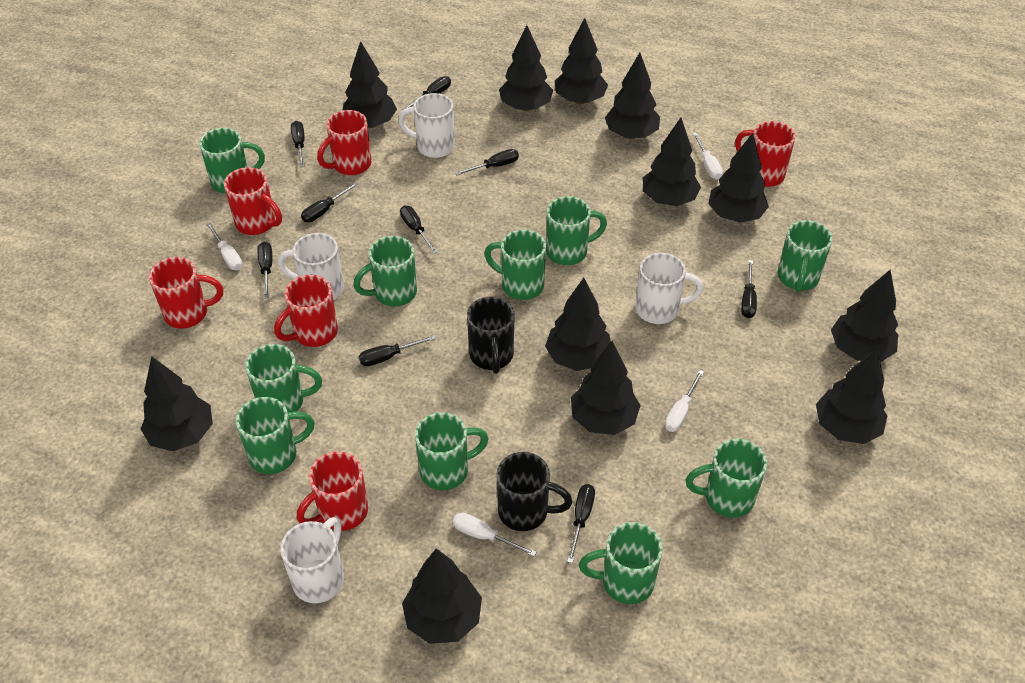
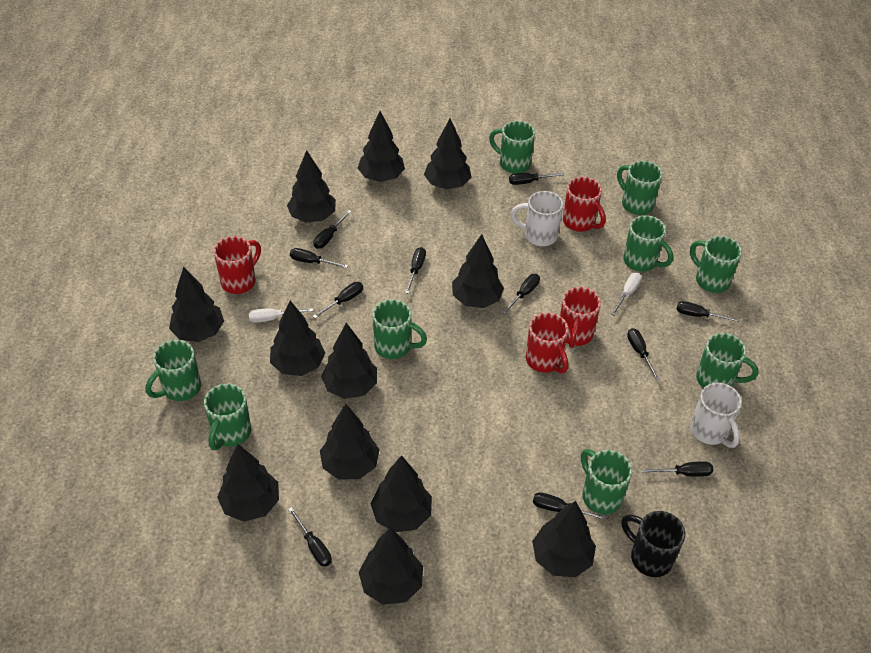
black mug: [467,297,514,374] [496,452,573,531] = 2 -> [622,511,685,577] = 1
black screwdriver: [257,242,272,298] [291,121,304,167] [301,182,358,222] [359,335,436,366] [400,205,437,254] [403,76,451,109] [455,149,519,175] [567,484,595,563] [741,260,757,318] = 9 -> [288,507,332,567] [290,248,348,268] [313,282,363,318] [314,210,351,249] [405,247,426,294] [502,274,540,314] [509,173,564,185] [533,492,605,520] [627,328,660,380] [642,461,713,477] [676,301,740,322] = 11
green mug: [199,128,265,194] [236,397,315,474] [245,344,322,412] [353,236,417,306] [415,412,489,490] [484,230,546,300] [546,196,607,265] [579,522,663,604] [685,439,767,518] [778,220,832,292] = 10 -> [145,340,201,401] [204,384,251,450] [373,299,427,359] [489,121,535,174] [581,449,632,514] [617,161,663,215] [623,215,673,272] [690,236,742,293] [696,333,758,388] = 9
red mug: [149,257,223,329] [224,167,282,235] [274,275,338,347] [297,451,368,531] [317,110,372,175] [735,121,796,187] = 6 -> [214,236,261,294] [526,313,568,374] [560,287,601,348] [563,177,606,232] = 4
white mug: [278,233,344,300] [280,517,344,603] [398,93,455,158] [636,253,703,324] = 4 -> [511,191,563,246] [690,383,742,448] = 2
white screwdriver: [206,223,243,270] [453,513,536,556] [665,370,704,432] [693,133,723,179] = 4 -> [249,308,313,323] [611,273,641,315] = 2

